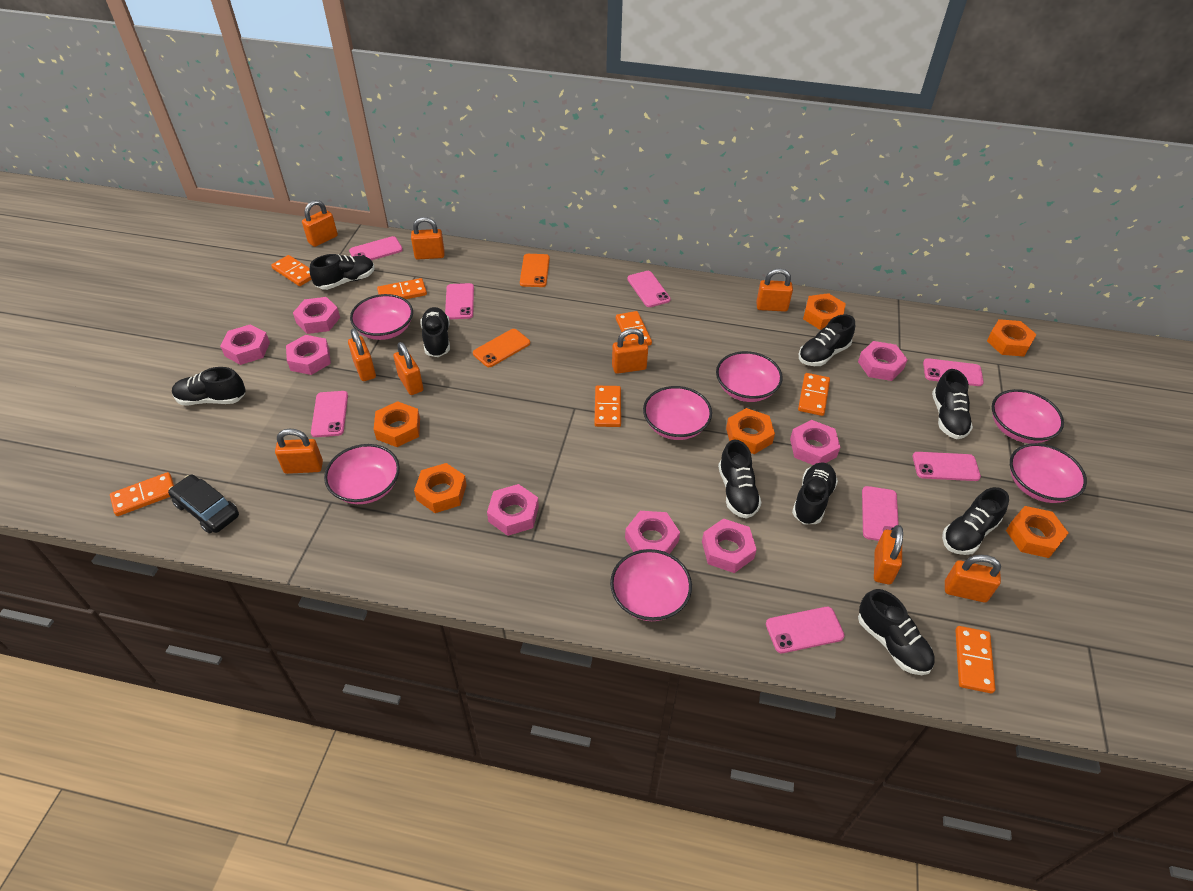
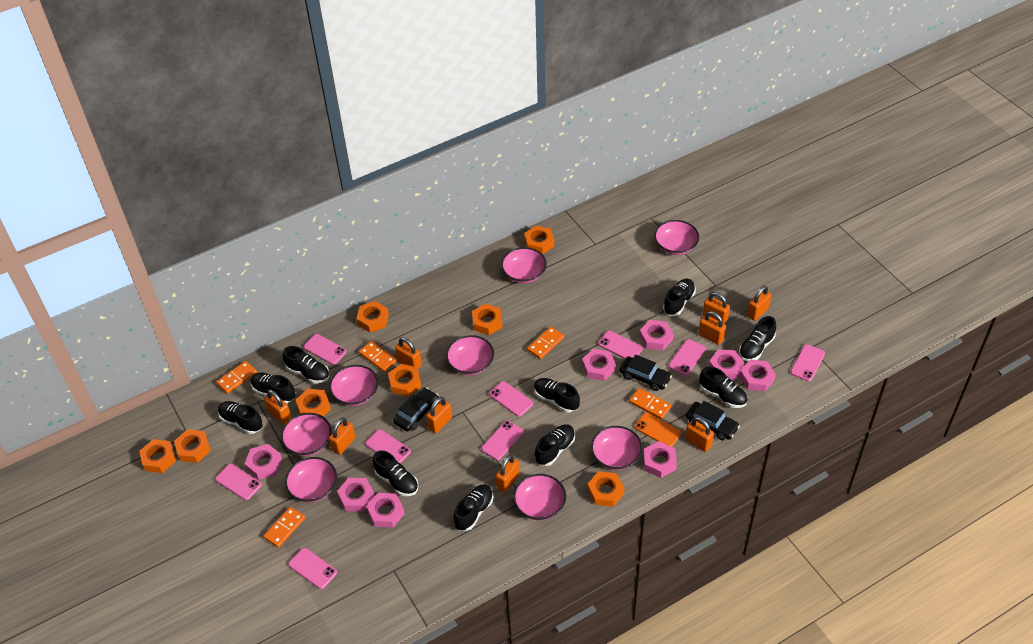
black car: [168,475,239,534] = 1 -> [393,387,438,432] [619,355,672,391] [686,401,740,440] = 3
black shoe: [172,367,245,405] [309,254,375,290] [420,307,450,357] [718,440,762,519] [792,462,838,524] [799,314,855,366] [858,589,935,675] [932,369,973,439] [942,487,1009,555] = 9 -> [218,401,263,434] [251,372,295,403] [283,346,330,384] [373,450,418,496] [453,484,494,531] [534,378,580,412] [535,424,575,466] [663,279,696,316] [700,366,747,408] [739,316,776,361] = 10
orange domino: [110,472,174,516] [271,255,312,286] [377,278,427,299] [595,386,621,427] [616,311,652,346] [798,373,830,416] [955,626,995,694] = 7 -> [216,361,257,394] [263,507,305,548] [359,341,397,372] [527,327,564,359] [629,388,672,419] = 5
orange nut: [374,401,420,447] [414,463,467,513] [726,408,775,454] [803,293,846,330] [987,319,1037,357] [1006,506,1068,558] = 6 -> [139,439,176,473] [174,429,211,463] [296,389,331,417] [356,301,389,332] [388,364,421,397] [472,304,502,335] [524,225,554,254] [587,471,625,507] = 8
orange phone: [473,329,530,367] [520,254,550,287] = 2 -> [634,412,682,447] = 1
pink bowl: [324,444,400,504] [350,294,413,340] [610,549,692,621] [643,386,712,440] [716,351,783,402] [992,389,1064,443] [1010,443,1087,503] = 7 -> [281,413,332,456] [285,457,337,502] [329,365,378,406] [446,335,494,375] [501,247,547,283] [513,474,566,520] [591,426,643,470] [654,220,699,255] = 8
pink phone: [311,391,348,437] [349,236,403,260] [445,283,474,319] [627,271,671,307] [766,607,845,653] [862,486,899,541] [913,452,981,481] [923,358,984,386] = 8 -> [215,464,262,500] [288,548,337,589] [304,334,347,365] [365,429,411,463] [481,420,524,460] [489,381,533,417] [598,330,643,359] [668,339,706,376] [790,344,825,381] = 9

